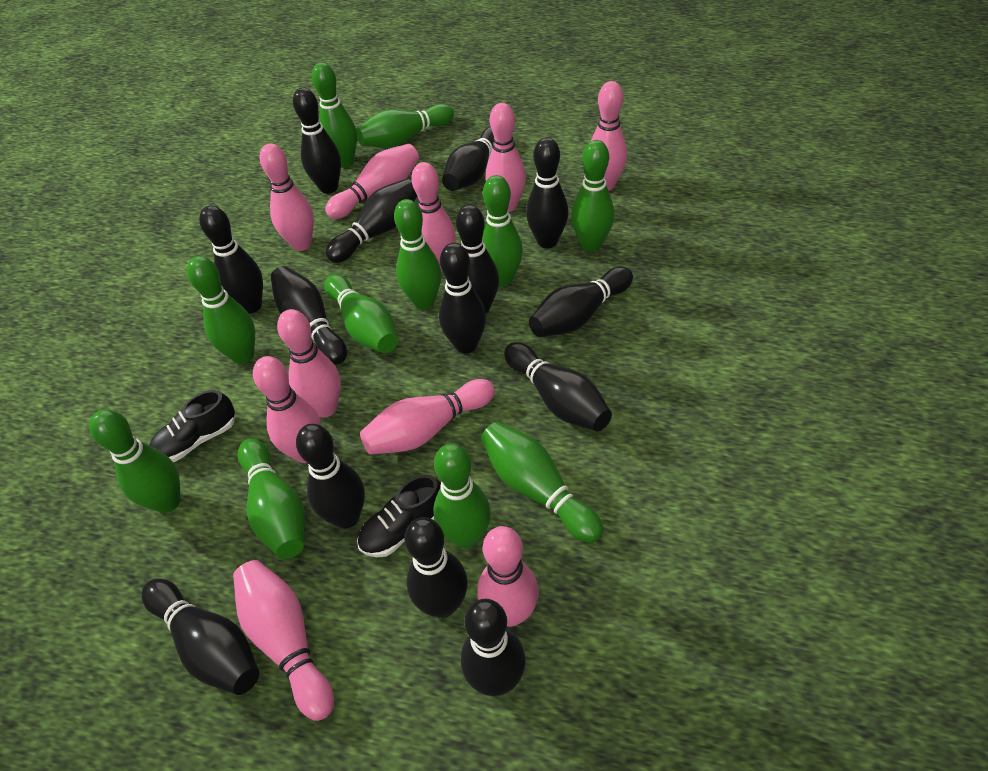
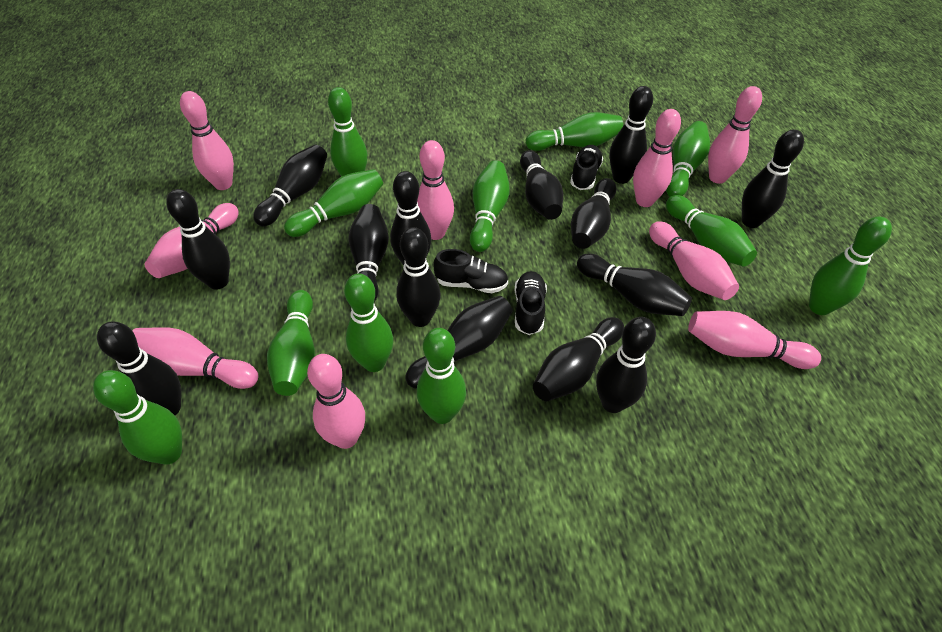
black shoe: [149,390,235,462] [357,475,441,557] = 2 -> [433,249,508,293] [514,271,547,335] [570,145,603,190] = 3
pink bowling pin: [233,560,334,721] [253,356,321,463] [260,143,314,251] [277,309,341,418] [325,144,419,219] [360,379,495,454] [411,162,456,272] [477,526,539,627] [486,103,526,212] [590,81,627,191] = 10 -> [132,327,259,389] [144,203,239,278] [180,91,234,190] [307,354,365,449] [417,140,454,240] [633,109,681,207] [649,221,739,300] [688,311,821,369] [708,86,762,184] = 9

